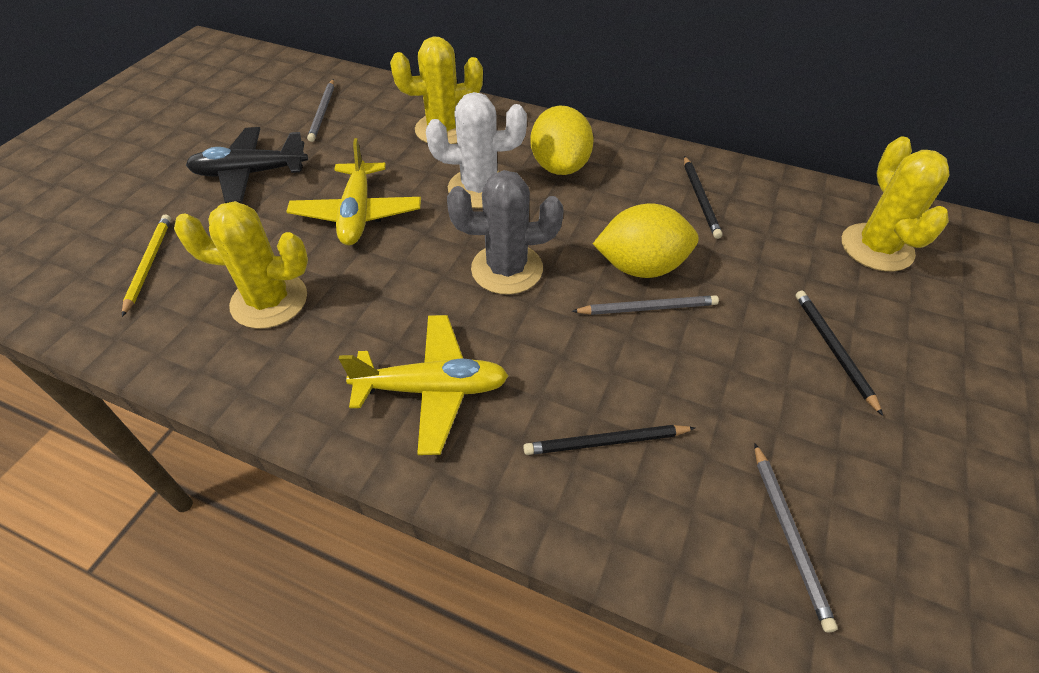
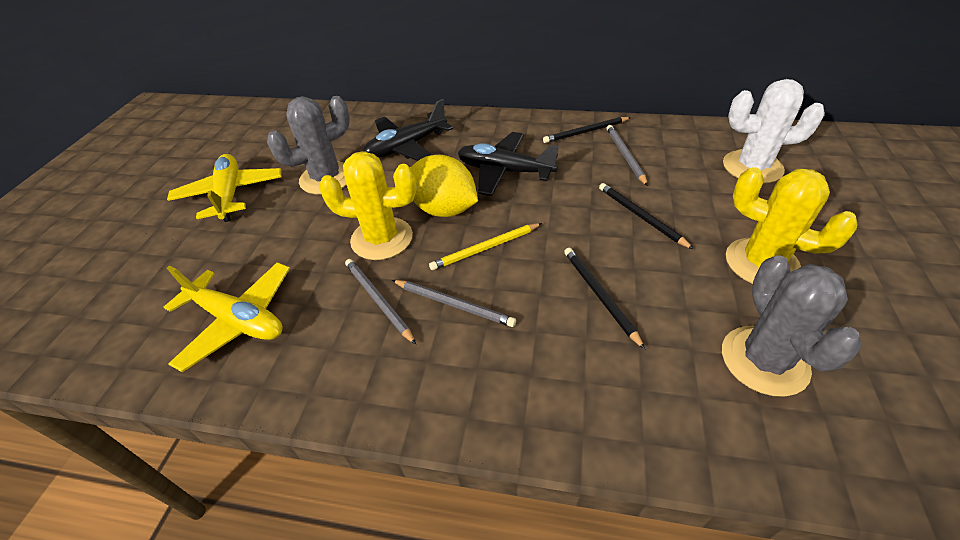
black plane: [186,127,308,203] = 1 -> [363,99,453,161] [458,132,559,196] = 2
grey cactus: [447,170,564,295] = 1 -> [267,96,350,194] [722,255,862,397] = 2
yellow cactus: [174,201,308,329] [390,36,483,144] [842,136,950,272] = 3 -> [319,151,417,260] [726,167,857,284] = 2
yellow lemon: [530,106,594,175] [593,203,699,278] = 2 -> [411,155,478,217] = 1

